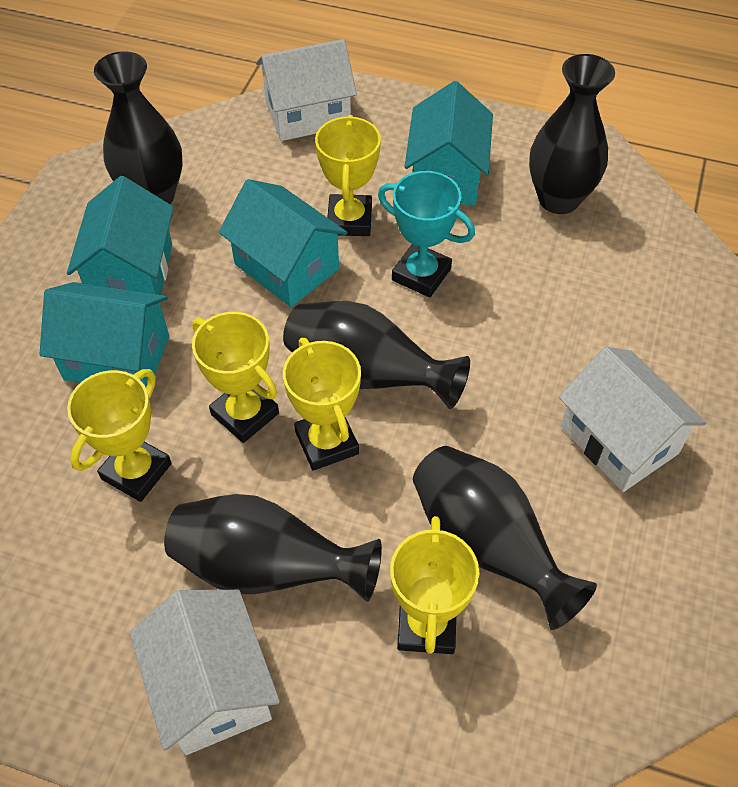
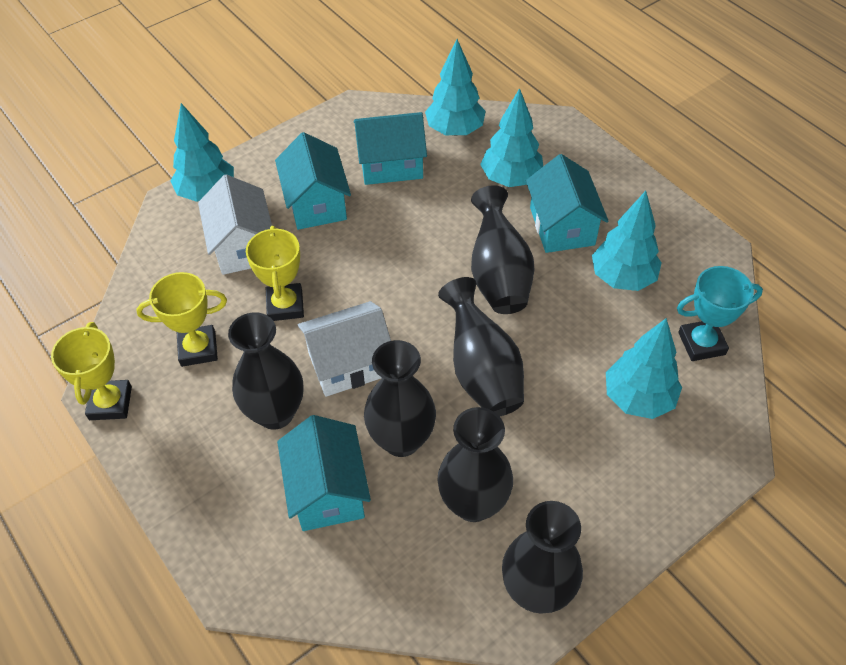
black vase: [94,51,183,204] [164,494,382,602] [283,301,470,409] [413,446,597,630] [529,54,615,214] = 5 -> [228,312,304,430] [364,340,436,457] [437,407,513,522] [438,277,524,417] [471,185,535,314] [502,501,583,614] = 6
turquoise tree: none = 0 -> [171,103,234,202] [425,39,486,136] [480,88,543,187] [592,191,662,291] [606,318,682,419] = 5
white house: [130,590,280,755] [256,39,357,141] [559,347,706,492] = 3 -> [198,174,272,275] [298,301,391,397] = 2
yellow trophy: [67,369,172,502] [192,312,279,443] [283,338,361,471] [315,115,381,236] [390,516,480,654] = 5 -> [51,322,132,420] [136,272,227,367] [246,226,304,321] = 3

